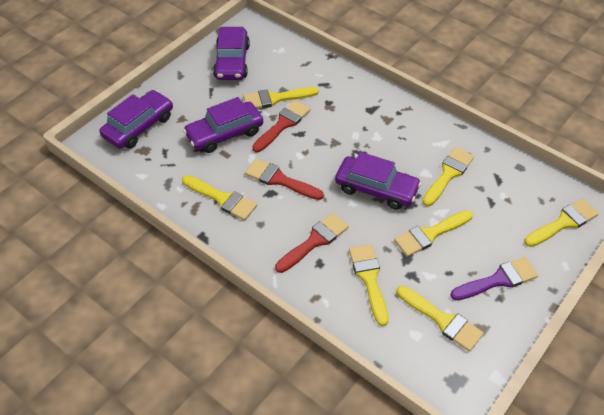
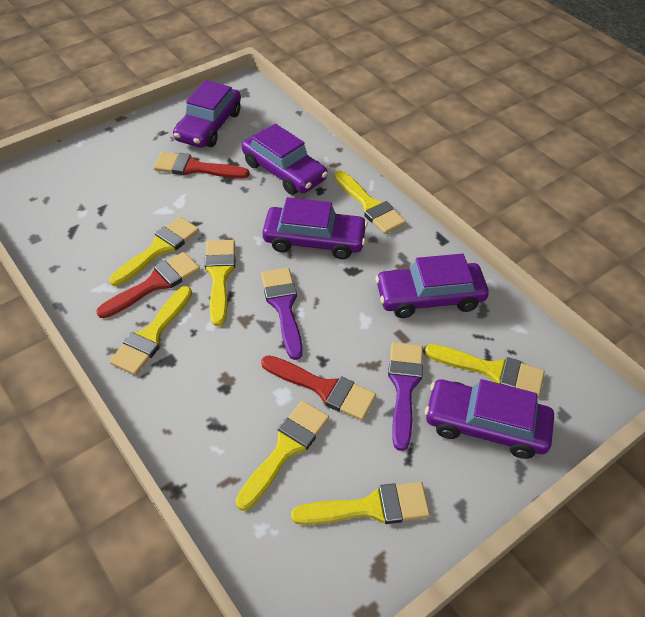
purple brush: [450,257,538,300] = 1 -> [261,268,303,360] [388,342,423,451] = 2
purple car: [100,90,173,149] [183,97,263,153] [213,27,250,80] [335,152,421,210] = 4 -> [173,80,241,148] [242,124,328,195] [262,197,368,259] [375,254,489,318] [425,379,554,459] = 5

